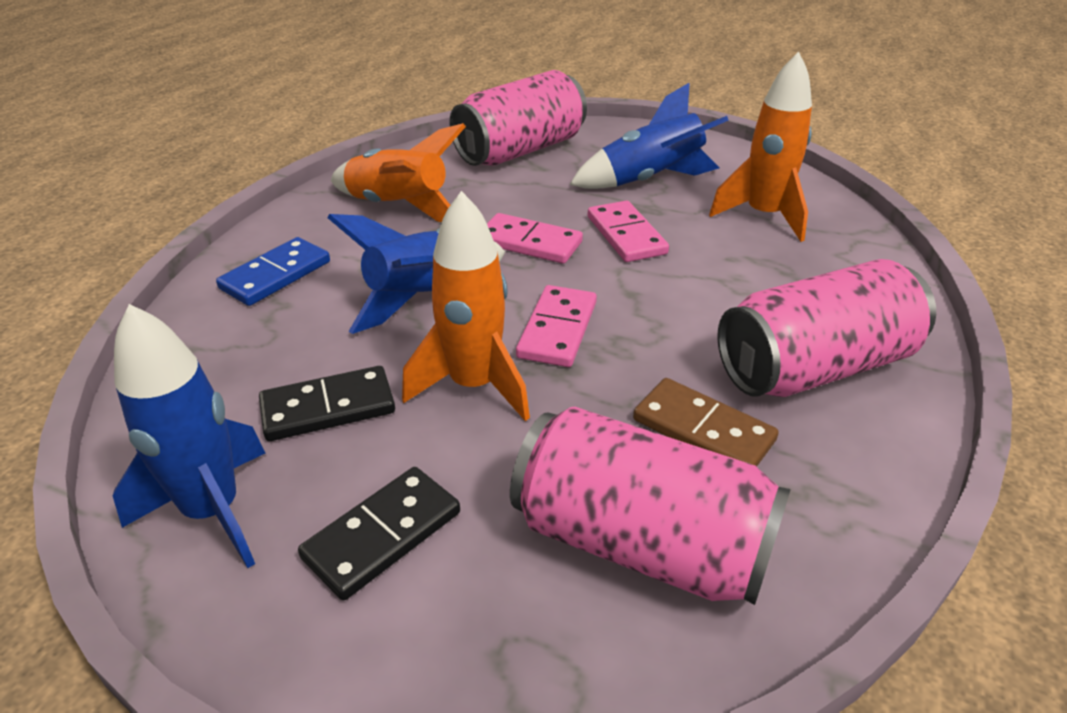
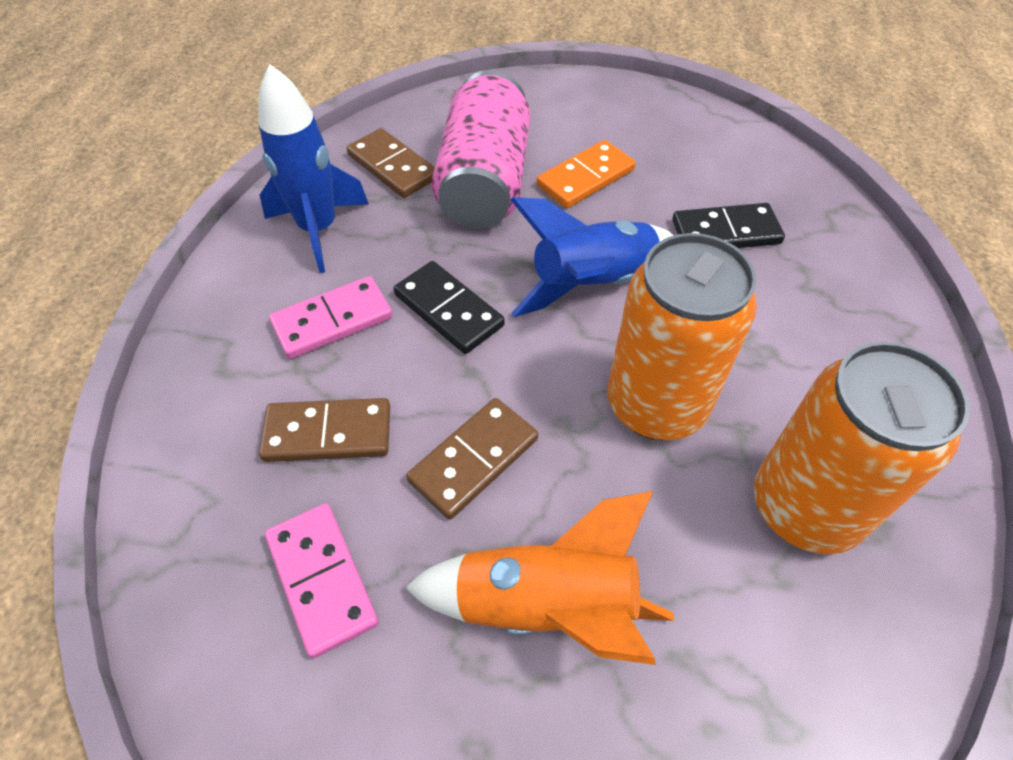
blue domino: [216,237,330,306] = 1 -> none = 0
blue rocket: [113,304,265,568] [327,214,505,334] [570,82,729,189] = 3 -> [258,64,369,273] [511,197,674,317] = 2
brown domino: [633,378,779,467] = 1 -> [259,398,390,462] [346,128,435,198] [406,398,538,520] = 3
orange can: none = 0 -> [608,233,757,440] [754,341,970,554] = 2
orange domino: none = 0 -> [537,140,636,208] = 1
orange rocket: [331,123,466,222] [402,191,530,421] [709,52,812,242] = 3 -> [405,491,674,665] = 1
pink can: [449,70,587,166] [510,407,791,605] [718,259,936,397] = 3 -> [431,70,530,229] = 1
pink domino: [487,213,583,264] [516,285,597,367] [588,201,669,262] = 3 -> [265,503,379,658] [269,276,393,359] = 2

